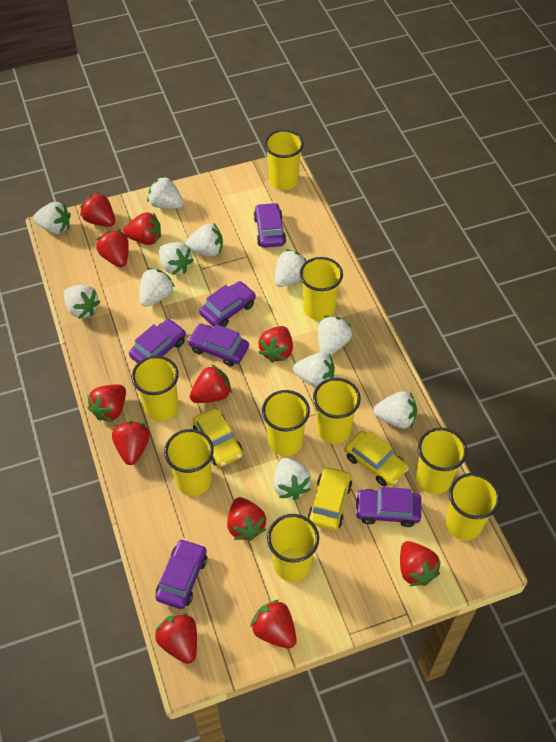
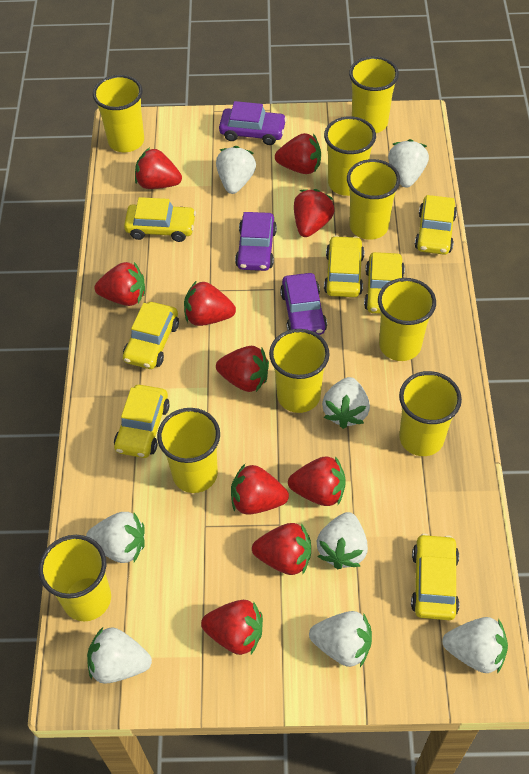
purple car: [129,319,186,363] [155,539,207,609] [188,324,249,366] [199,281,256,327] [254,203,286,248] [355,487,421,527] = 6 -> [219,101,287,145] [235,212,277,271] [280,273,327,335] = 3
red strawberry: [80,192,115,227] [87,384,126,422] [96,230,129,267] [112,421,150,465] [123,212,161,245] [155,613,197,664] [190,364,232,403] [227,497,266,541] [250,600,297,649] [258,326,293,363] [400,541,441,586] = 11 -> [94,262,145,306] [135,148,182,189] [184,280,236,326] [201,600,263,655] [216,346,269,392] [231,464,289,515] [252,523,311,575] [275,133,321,174] [288,456,346,506] [294,189,335,237] = 10
white strawberry: [33,202,71,234] [63,285,101,319] [139,268,175,307] [147,176,184,209] [159,242,194,275] [185,224,223,256] [273,458,311,500] [275,249,307,287] [293,352,335,387] [318,316,352,355] [373,391,417,428] = 11 -> [86,512,145,563] [87,627,152,684] [216,146,256,194] [309,611,372,667] [316,512,368,569] [322,377,370,429] [388,139,429,188] [442,617,508,673] = 8
yellow car: [193,408,243,467] [308,466,352,531] [345,431,409,486] = 3 -> [114,385,170,458] [123,302,179,369] [124,197,196,242] [324,235,364,297] [364,252,405,314] [411,534,459,620] [415,195,457,255] = 7

